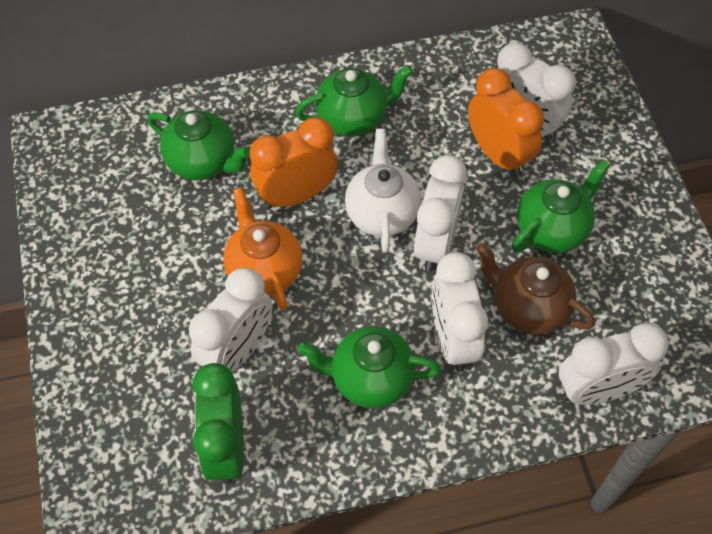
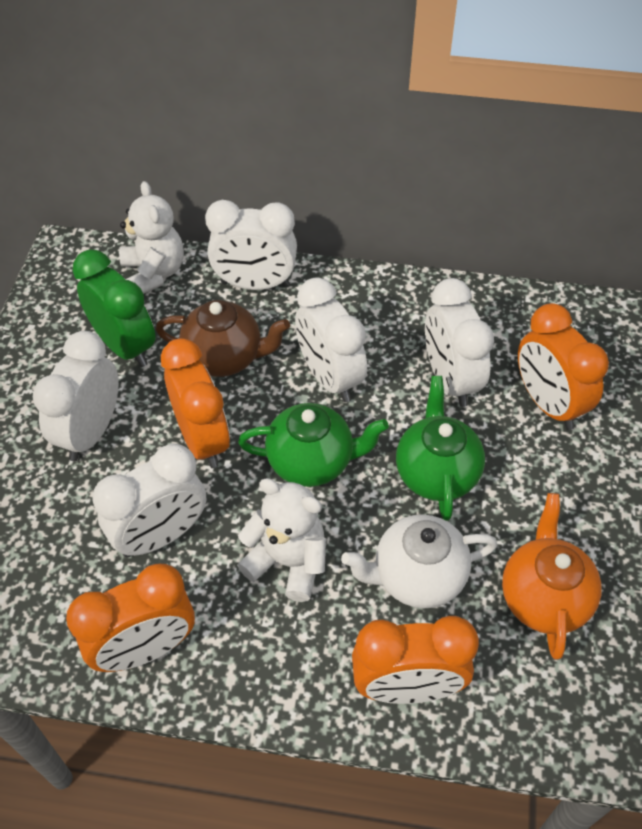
green teapot: [148,110,250,180] [295,65,413,137] [298,326,441,408] [512,159,610,253] = 4 -> [238,403,389,487] [396,376,485,521] = 2
orange clock: [250,117,338,209] [468,68,544,177] = 2 -> [66,564,195,672] [161,338,230,468] [352,616,479,704] [518,303,609,430] = 4
white teddy bear: none = 0 -> [119,181,184,294] [237,478,326,602] = 2

